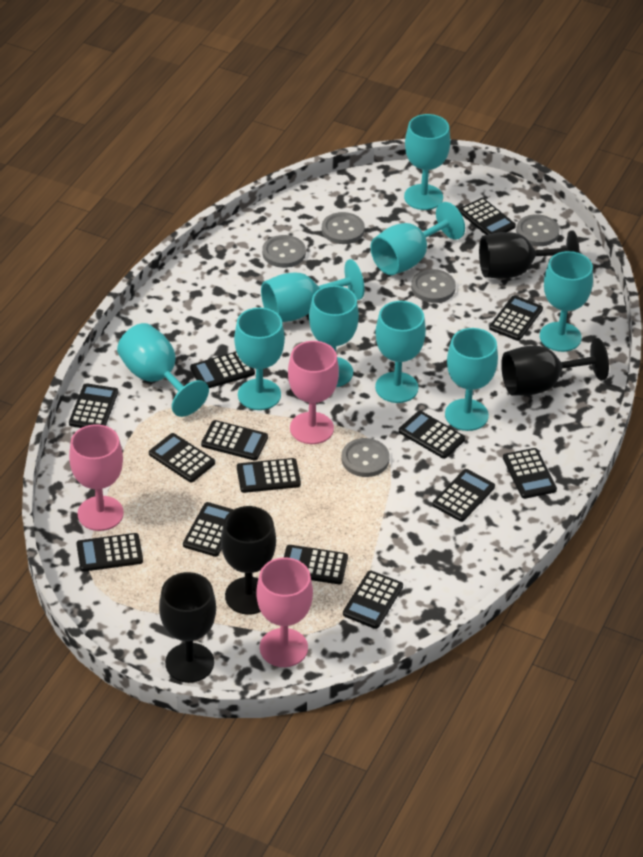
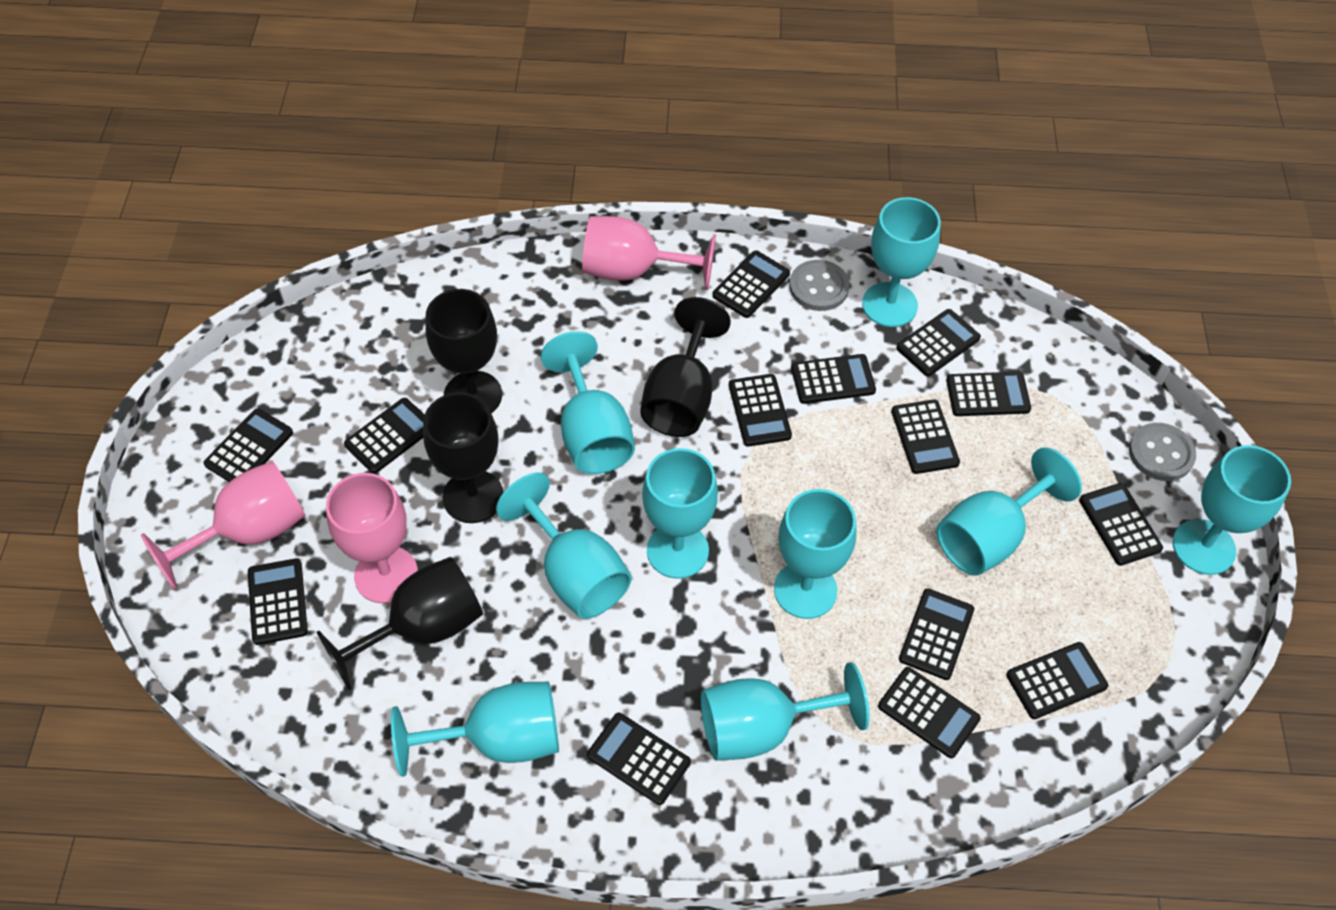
grey button: [262,235,306,268] [322,212,365,244] [341,438,390,477] [411,269,456,303] [516,214,560,246] = 5 -> [789,260,850,311] [1129,423,1196,481] = 2

